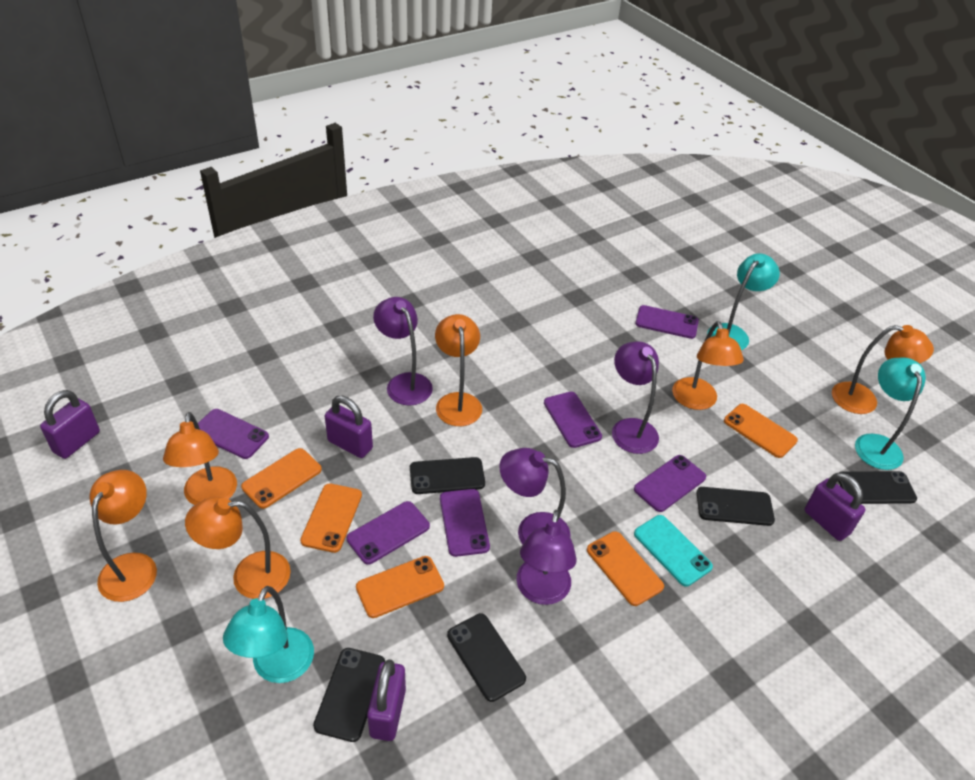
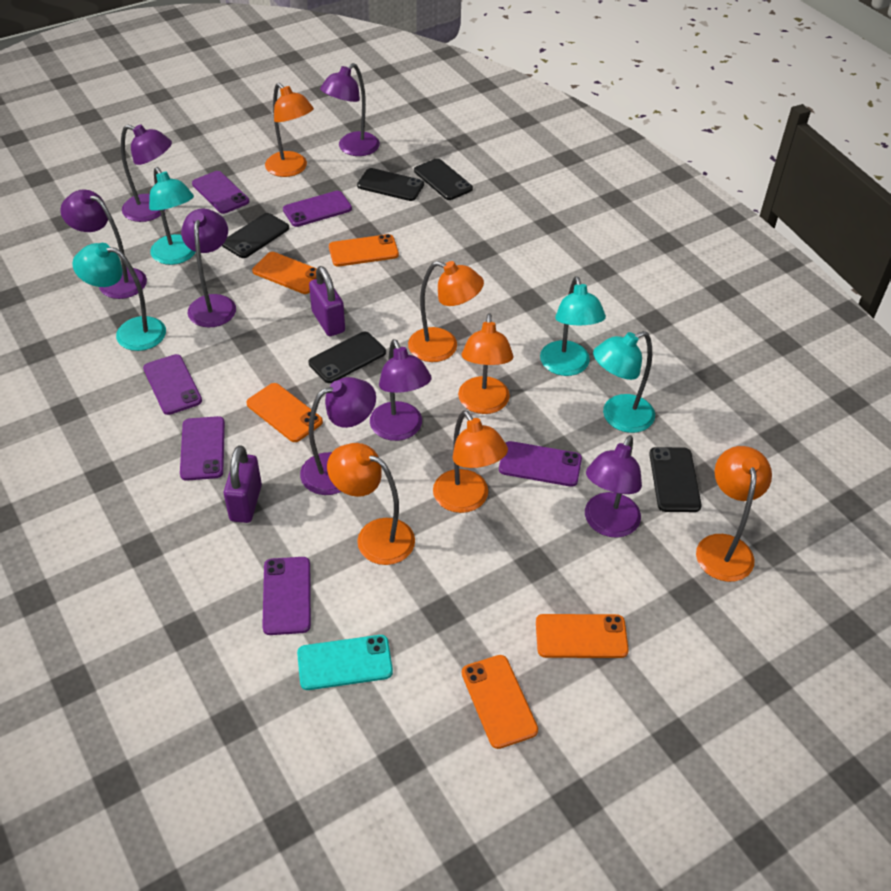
purple lamp: [373,297,433,406] [499,448,571,545] [516,510,577,605] [612,341,659,454] = 4 -> [60,189,147,299] [121,125,172,222] [181,208,236,327] [300,377,376,495] [320,63,380,156] [370,339,431,441] [585,435,642,538] = 7
purple padlock: [40,390,100,459] [325,396,373,458] [367,659,406,741] [804,472,866,541] = 4 -> [224,445,262,523] [309,266,345,336] = 2
turquoise lamp: [223,586,314,683] [707,253,780,350] [855,358,926,470] = 3 -> [72,243,166,351] [149,167,195,265] [540,276,606,376] [593,331,655,433] = 4

